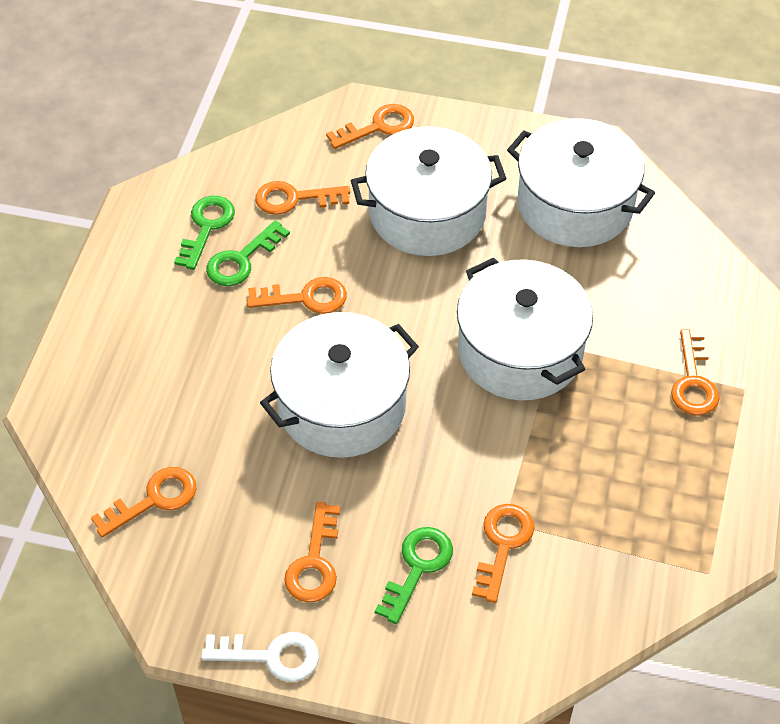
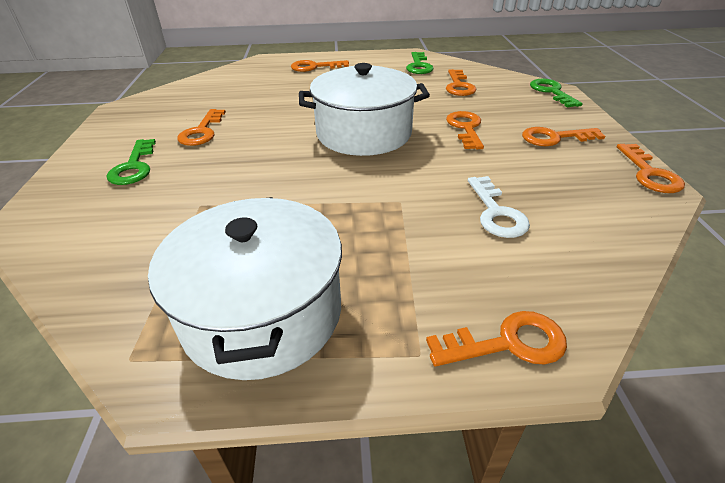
white pot: [260,312,419,458] [351,126,507,256] [457,257,593,401] [507,118,655,247] = 4 -> [148,197,342,380] [299,63,430,156] = 2

